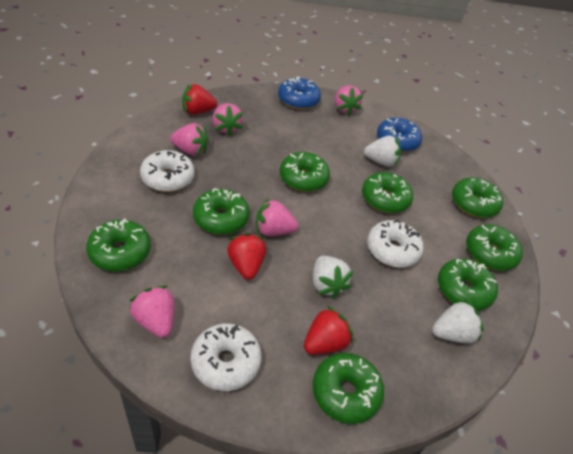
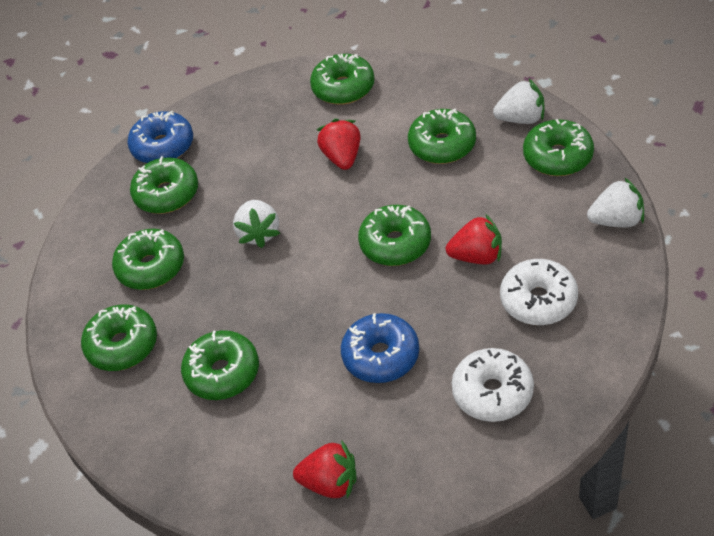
pink strawberry: [130,285,174,338] [170,123,208,156] [212,103,243,136] [256,198,298,236] [335,85,364,116] = 5 -> none = 0
white donut: [140,150,194,192] [190,323,262,391] [367,220,424,268] = 3 -> [451,348,534,422] [500,259,578,325] = 2

